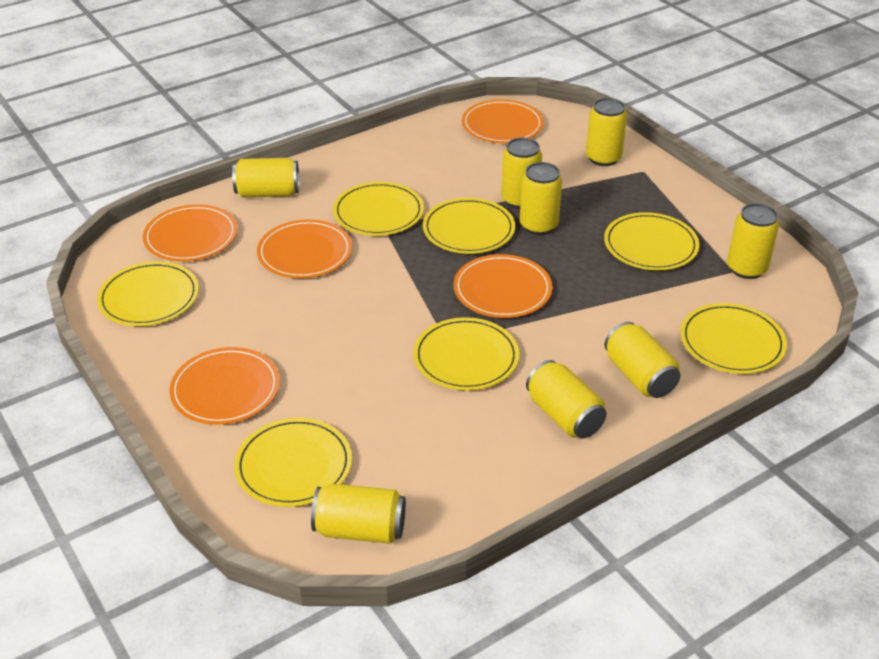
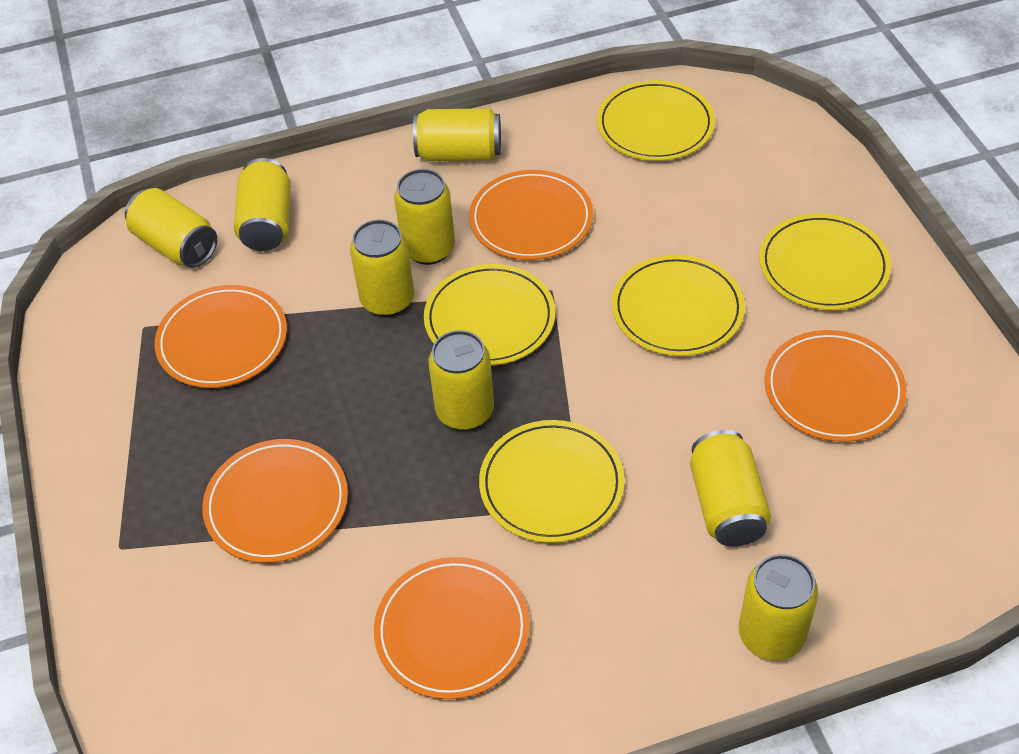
yellow plate: [97,261,199,326] [234,418,352,507] [333,182,424,236] [413,317,519,390] [423,198,515,254] [604,212,699,270] [680,303,787,374] = 7 -> [424,264,555,366] [479,420,625,543] [597,80,715,161] [612,255,745,356] [759,213,891,310] = 5

